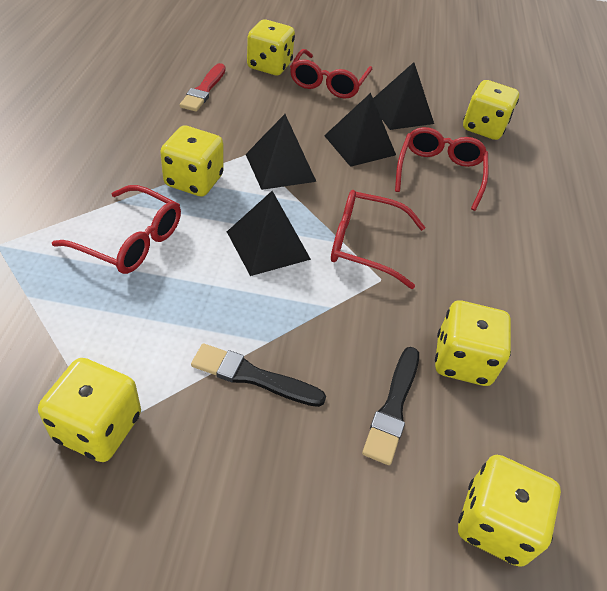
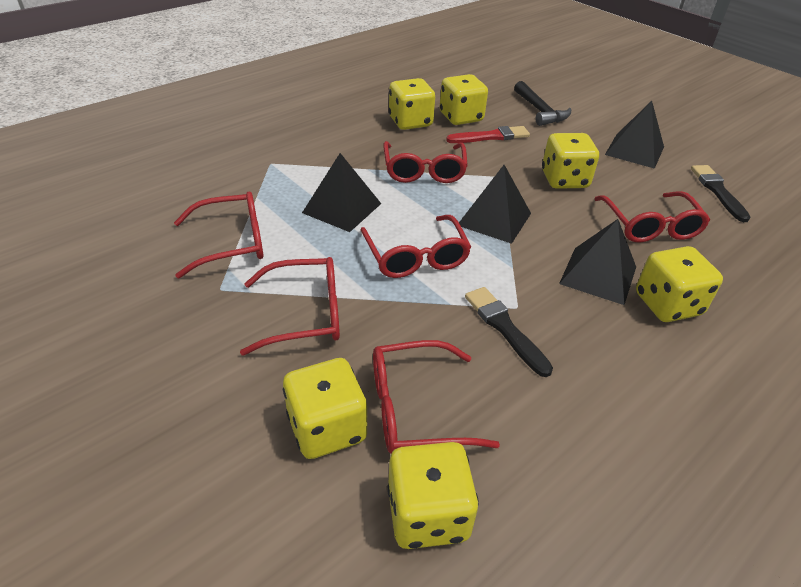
black hammer: none = 0 -> [514,81,571,126] = 1
red glasses: [52,185,181,274] [290,49,372,99] [331,190,425,289] [395,127,488,211] = 4 -> [174,191,263,278] [240,257,340,356] [360,215,471,278] [373,340,500,454] [383,141,468,183] [594,191,710,242] = 6

